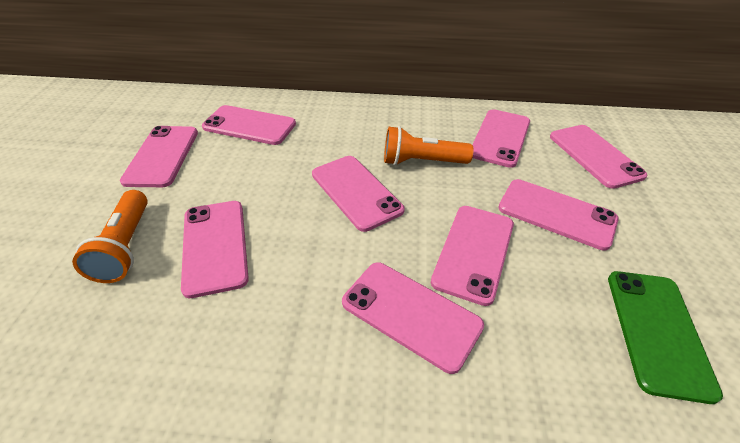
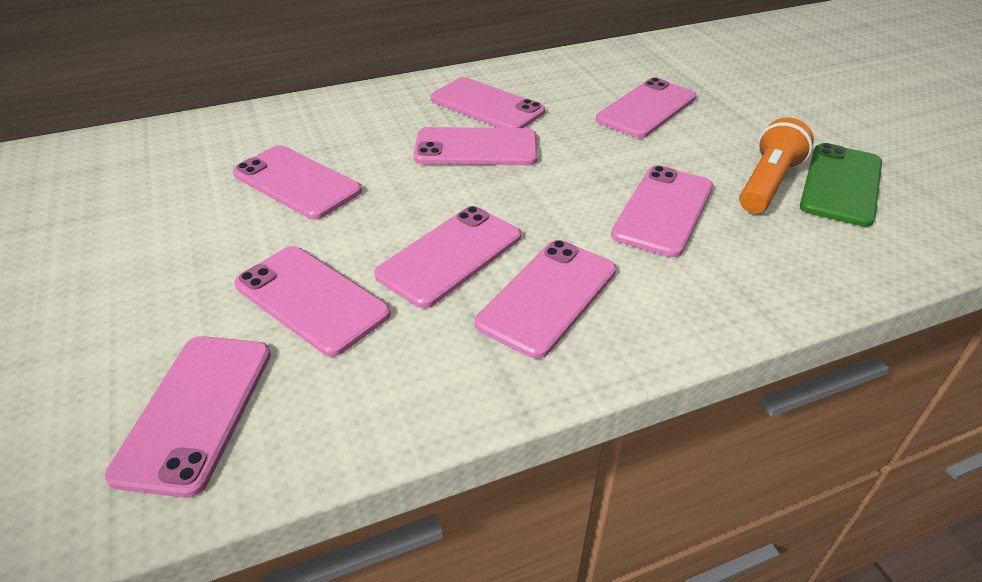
orange flashlight: [72,190,148,283] [384,126,473,166] = 2 -> [739,117,814,213] = 1

